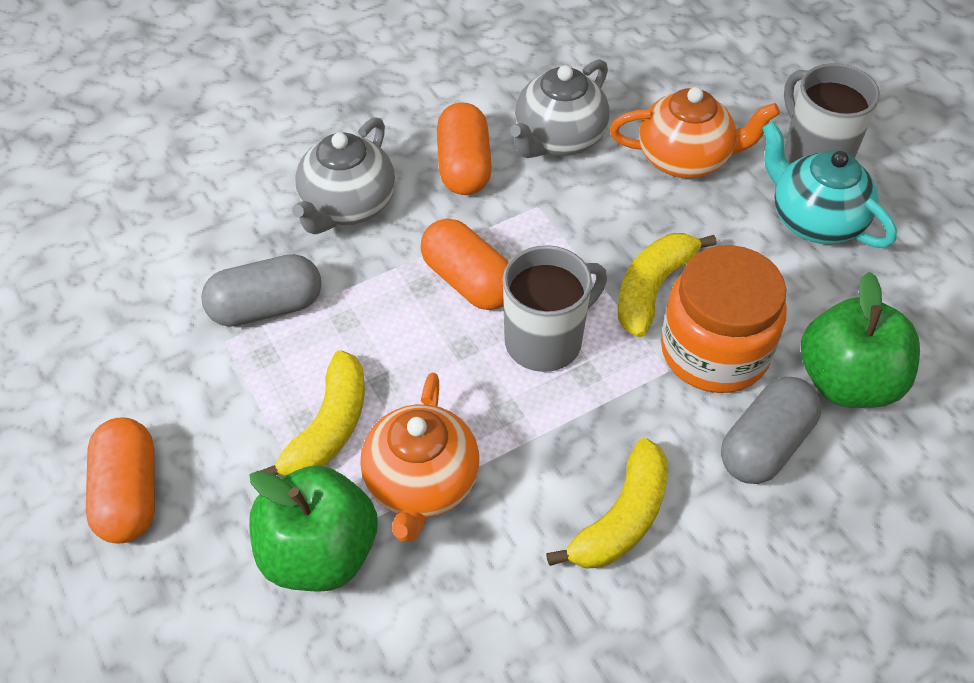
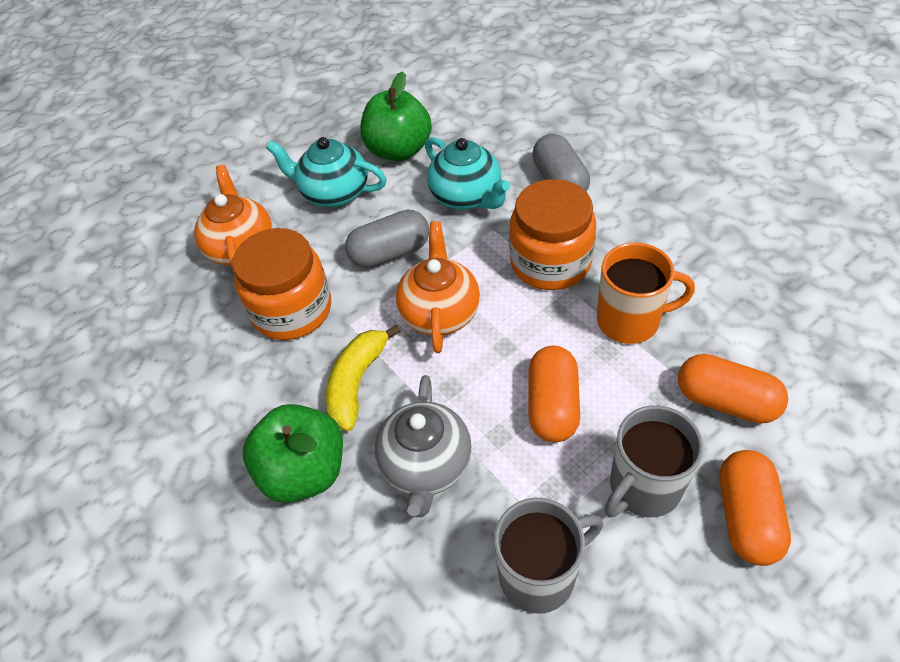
grey teapot: [292,117,395,234] [510,59,610,158] = 2 -> [375,375,472,517] = 1
orange jar: [661,245,787,393] = 1 -> [233,228,331,340] [509,179,596,290] = 2
orange mug: none = 0 -> [597,243,695,344] = 1
turquoise teapot: [762,121,897,248] = 1 -> [266,137,387,207] [425,137,510,210] = 2
yellow banana: [260,350,365,476] [546,438,668,569] [618,233,717,337] = 3 -> [326,325,401,431] = 1

